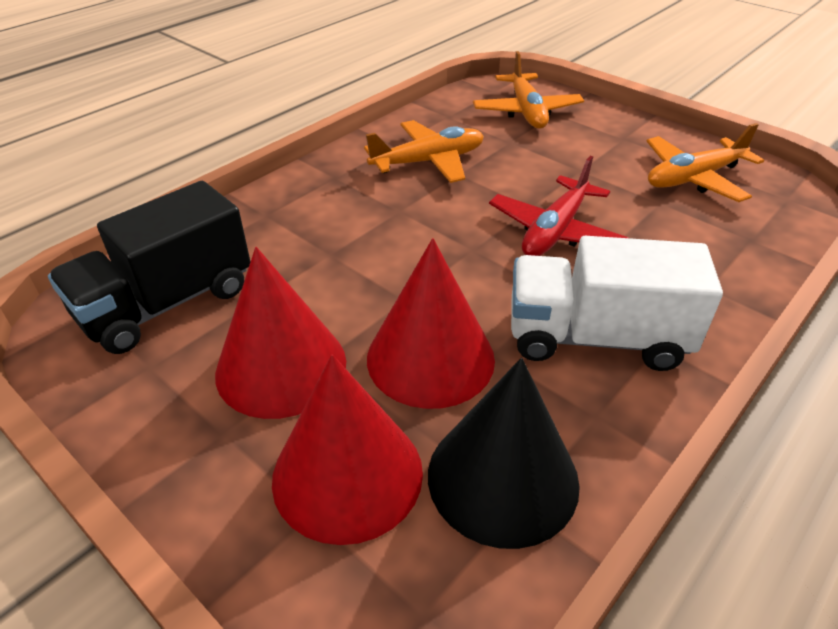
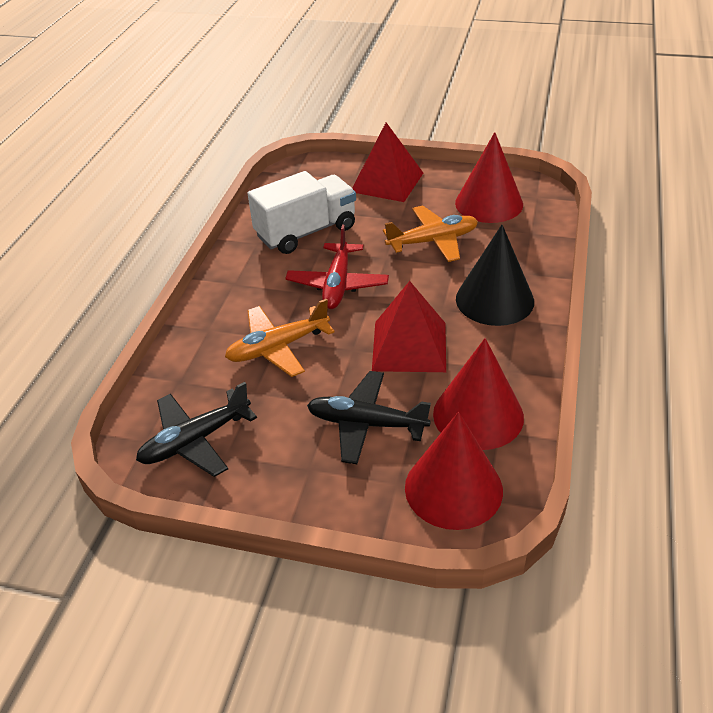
black plane: none = 0 -> [136,382,257,477] [307,371,431,464] = 2
black truck: [48,181,250,354] = 1 -> none = 0
orange plane: [364,120,484,183] [473,51,584,129] [646,123,764,202] = 3 -> [225,298,335,377] [383,206,478,262] = 2
red pyramid: none = 0 -> [352,122,423,202] [372,281,446,372] = 2

